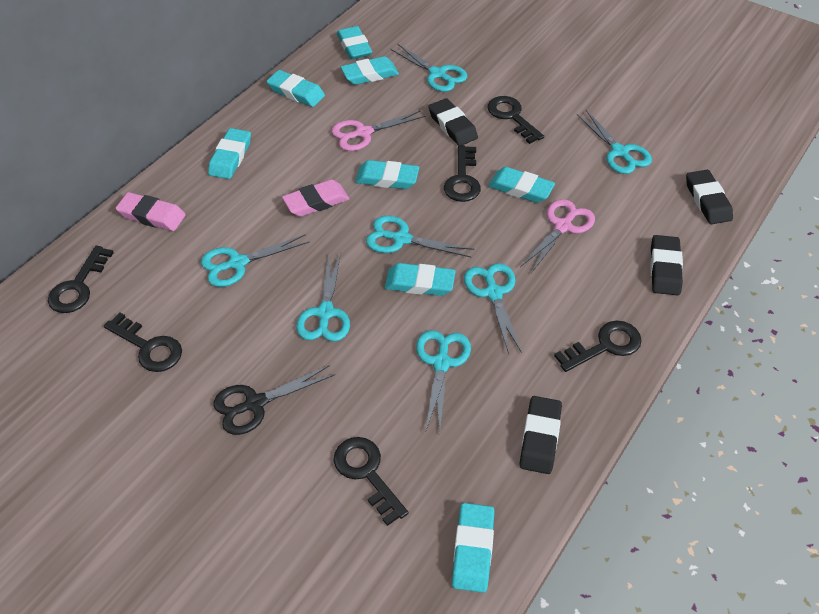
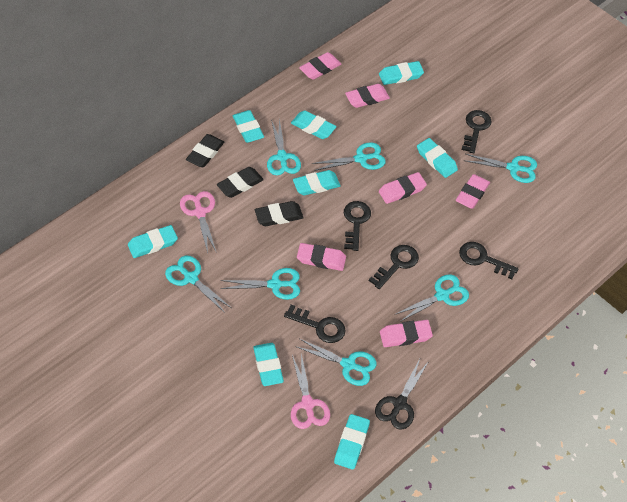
black eraser: [428,98,478,145] [519,396,562,474] [650,235,683,296] [686,170,733,224] = 4 -> [186,134,224,167] [217,167,264,198] [255,201,303,226] = 3
black key: [48,246,114,313] [104,312,182,372] [334,437,409,526] [444,145,481,202] [488,96,544,144] [554,321,642,372] = 6 -> [284,305,346,343] [344,201,371,251] [369,245,419,289] [459,242,519,279] [462,110,492,153] = 5
pink eraser: [116,192,186,231] [282,179,349,217] = 2 -> [297,243,346,271] [299,52,341,80] [345,84,390,108] [379,172,427,204] [380,320,433,347] [456,174,490,209] = 6

